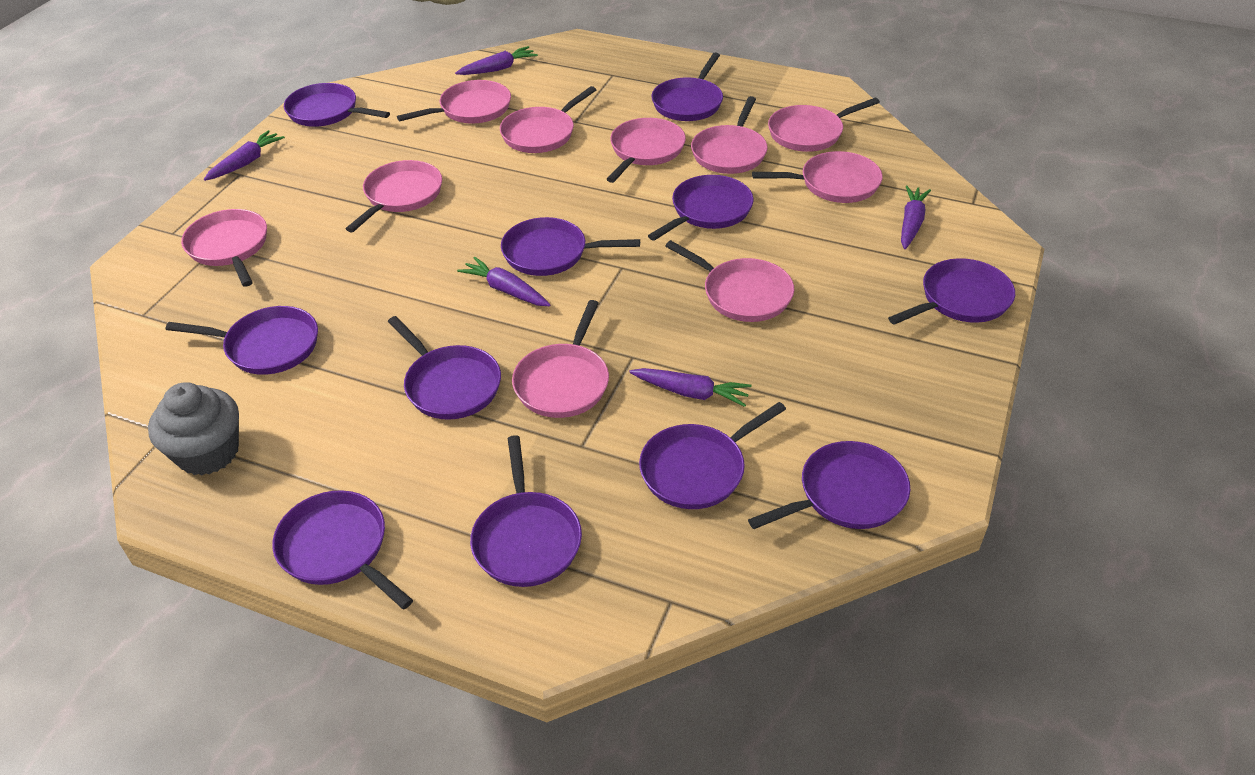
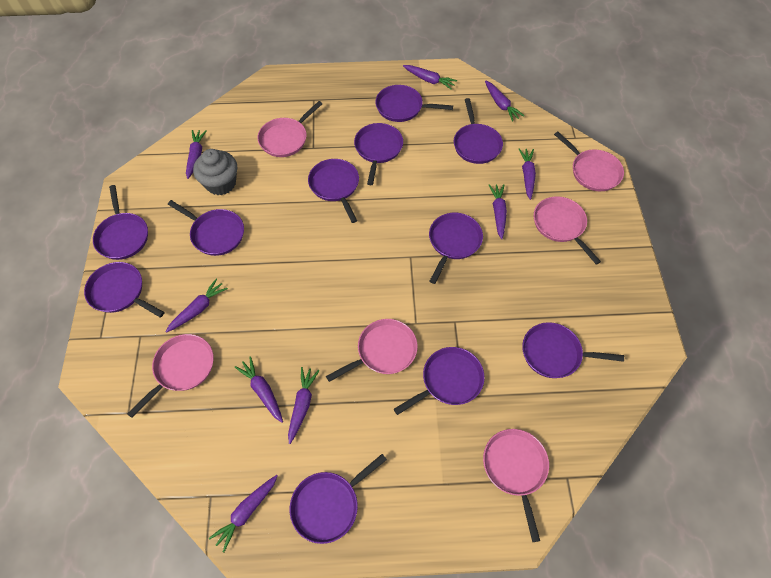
pink pan: [181,209,267,287] [346,160,442,232] [397,80,511,123] [500,86,596,153] [512,300,609,418] [607,118,686,183] [665,240,794,322] [691,96,767,174] [752,151,883,203] [768,98,880,152] = 10 -> [127,334,214,418] [257,101,322,157] [326,319,418,382] [483,429,549,542] [534,196,601,264] [554,131,624,191] = 6
purple carrot: [204,130,285,181] [455,46,538,75] [457,257,551,306] [629,368,752,407] [901,186,931,249] = 5 -> [165,279,228,333] [186,130,207,179] [209,475,277,553] [235,356,283,423] [288,367,319,444] [403,65,457,90] [485,80,524,122] [489,184,507,239] [519,149,536,200] = 9

